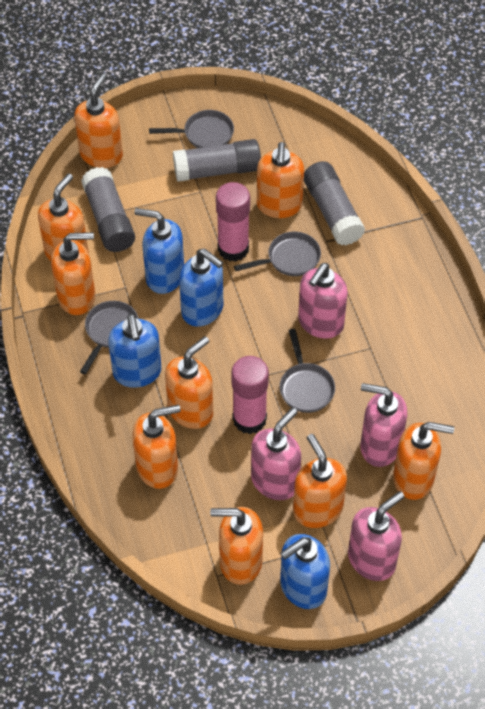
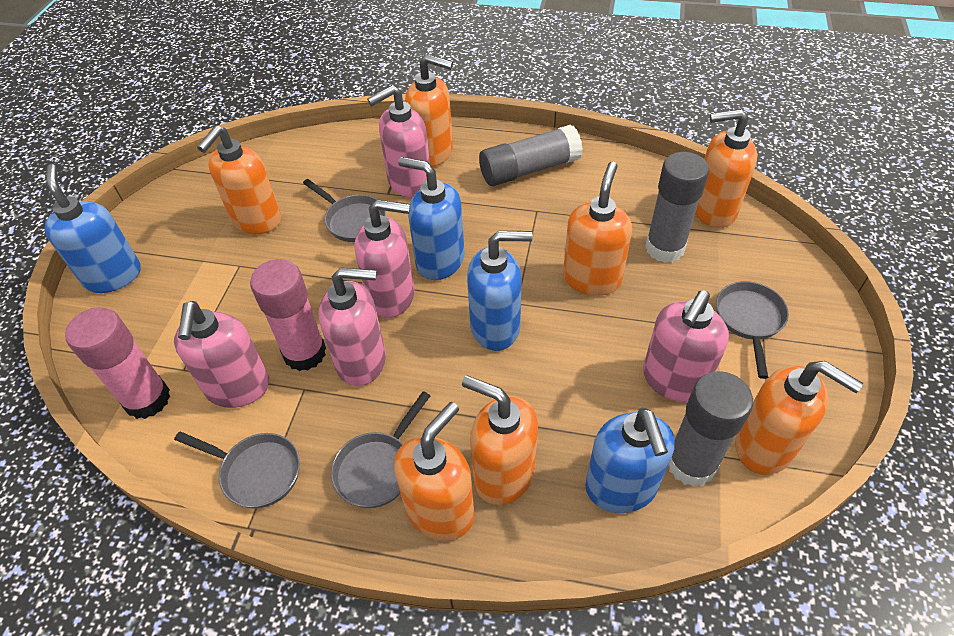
orange soap dispenser: [38,173,89,261] [51,232,95,315] [74,73,123,168] [132,405,181,489] [165,336,213,429] [210,507,263,585] [257,142,304,218] [293,434,347,528] [393,422,454,500] = 9 -> [197,125,281,234] [394,402,474,541] [405,54,453,167] [462,375,538,505] [563,162,632,296] [695,109,757,228] [735,361,863,475] = 7
pink soap dispenser: [251,407,301,500] [298,263,348,339] [348,491,404,581] [360,383,407,467] = 4 -> [174,301,269,408] [318,267,386,386] [355,199,415,318] [367,85,430,198] [643,290,729,402] = 5

